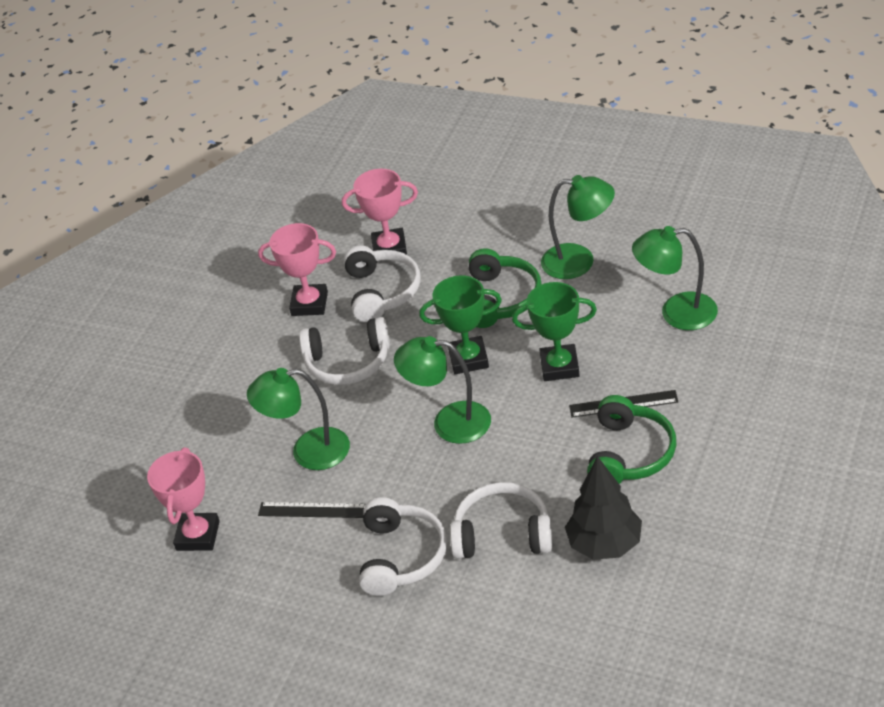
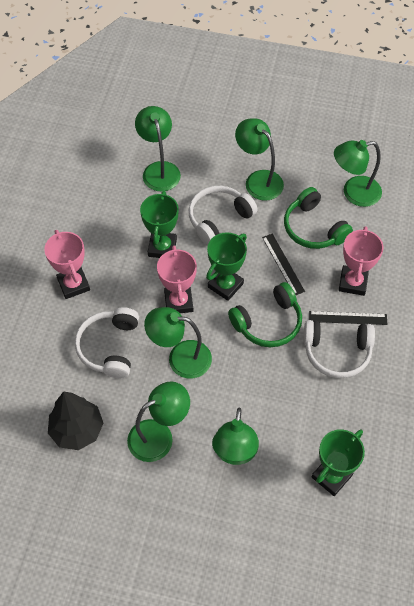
green lamp: [247,368,350,470] [394,336,491,444] [541,175,615,279] [632,226,718,330] = 4 -> [127,381,190,462] [135,106,181,192] [144,307,212,379] [212,408,259,465] [235,118,284,201] [334,140,382,207] = 6
green trophy: [419,275,502,374] [512,282,597,381] = 2 -> [140,191,179,258] [206,232,247,301] [312,429,365,496] = 3
white headphones: [299,317,390,385] [344,245,420,322] [359,497,447,596] [450,482,552,559] = 4 -> [75,307,139,378] [189,186,258,245] [304,320,375,378] = 3

